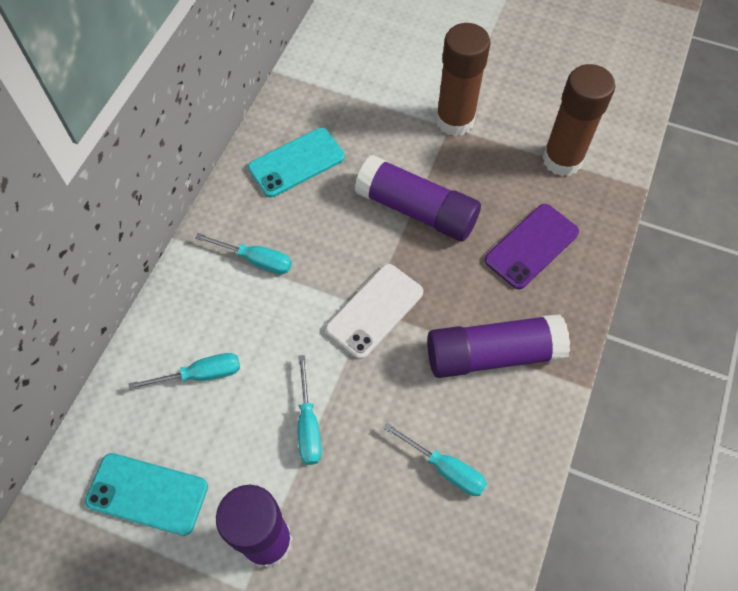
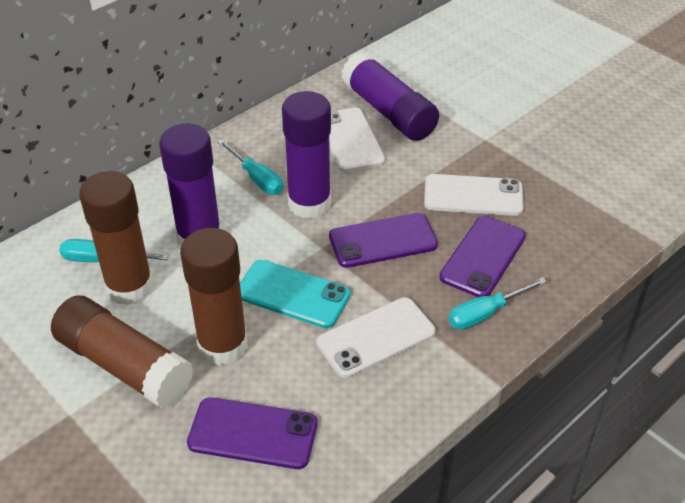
brown glue stick: [436,23,490,136] [542,64,615,176] = 2 -> [51,295,193,408] [79,171,153,305] [180,228,248,366] = 3
purple phone: [484,204,579,289] = 1 -> [187,397,318,469] [329,213,438,268] [439,216,526,297] = 3
turquoise phone: [85,453,208,536] [248,128,345,197] = 2 -> [240,260,351,328] = 1
turquoise screwdriver: [128,353,240,390] [195,233,292,274] [298,355,322,465] [383,423,487,496] = 4 -> [59,239,169,262] [218,139,283,195] [448,277,547,330] = 3
white phone: [325,264,423,359] = 1 -> [317,297,436,378] [329,108,385,172] [424,174,524,216] = 3

